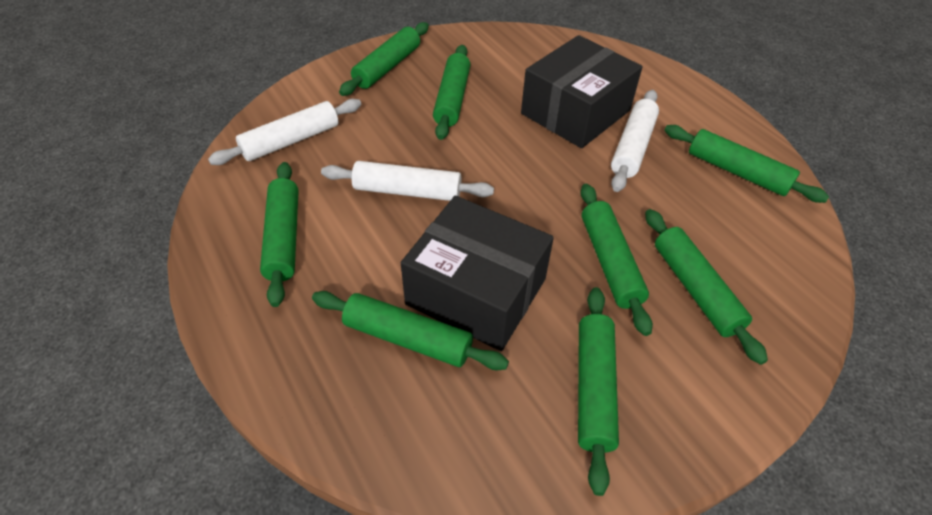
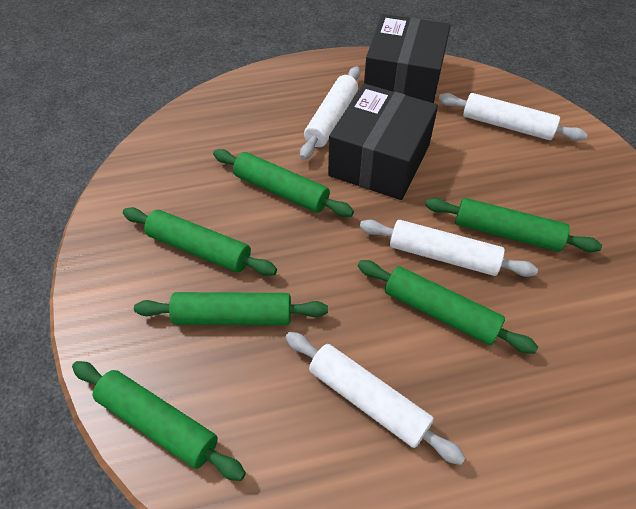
green rolling pin: [260,162,299,307] [312,291,509,370] [339,22,429,96] [433,45,470,140] [578,287,619,496] [580,184,653,336] [645,209,768,365] [664,125,829,203] = 8 -> [72,361,246,481] [123,207,277,276] [134,292,328,325] [213,149,354,217] [358,260,538,354] [425,198,602,252] = 6
white rolling pin: [208,99,361,165] [321,161,494,201] [611,90,659,192] = 3 -> [285,332,466,465] [300,66,360,160] [360,219,538,277] [438,93,588,141] = 4

